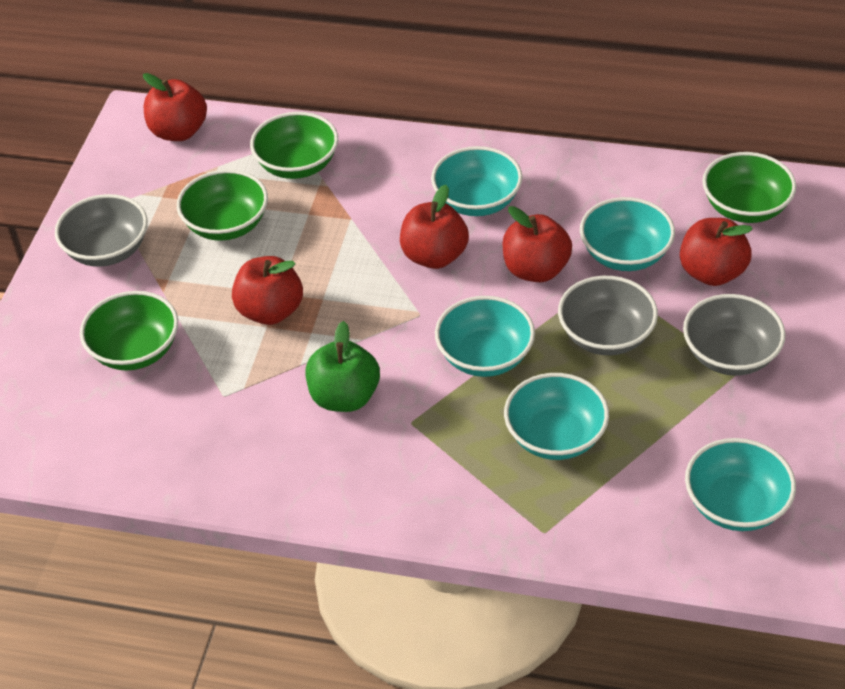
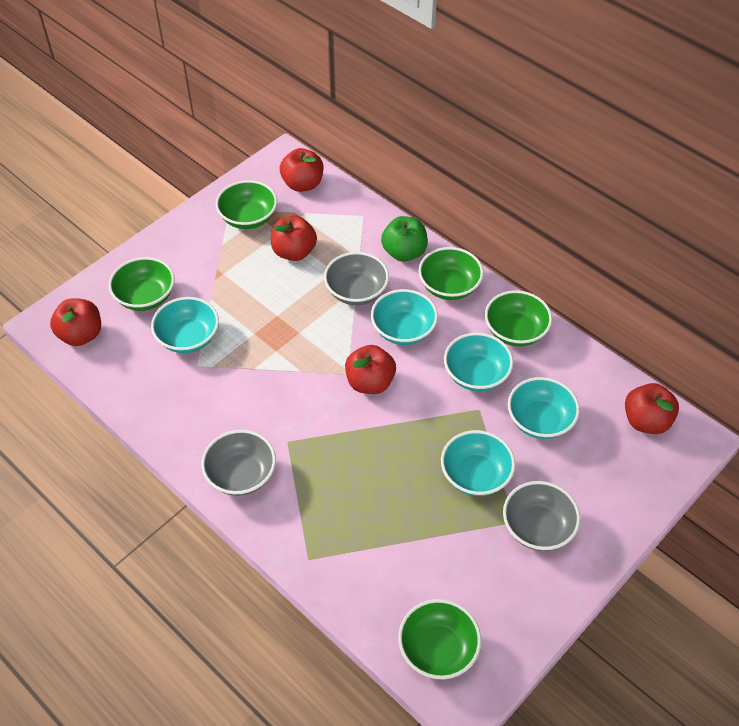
green bowl: [80,291,178,370] [177,170,268,241] [250,112,338,179] [702,152,796,223] = 4 -> [109,257,175,311] [216,180,277,229] [398,599,481,679] [418,247,484,300] [485,290,552,346] = 5

